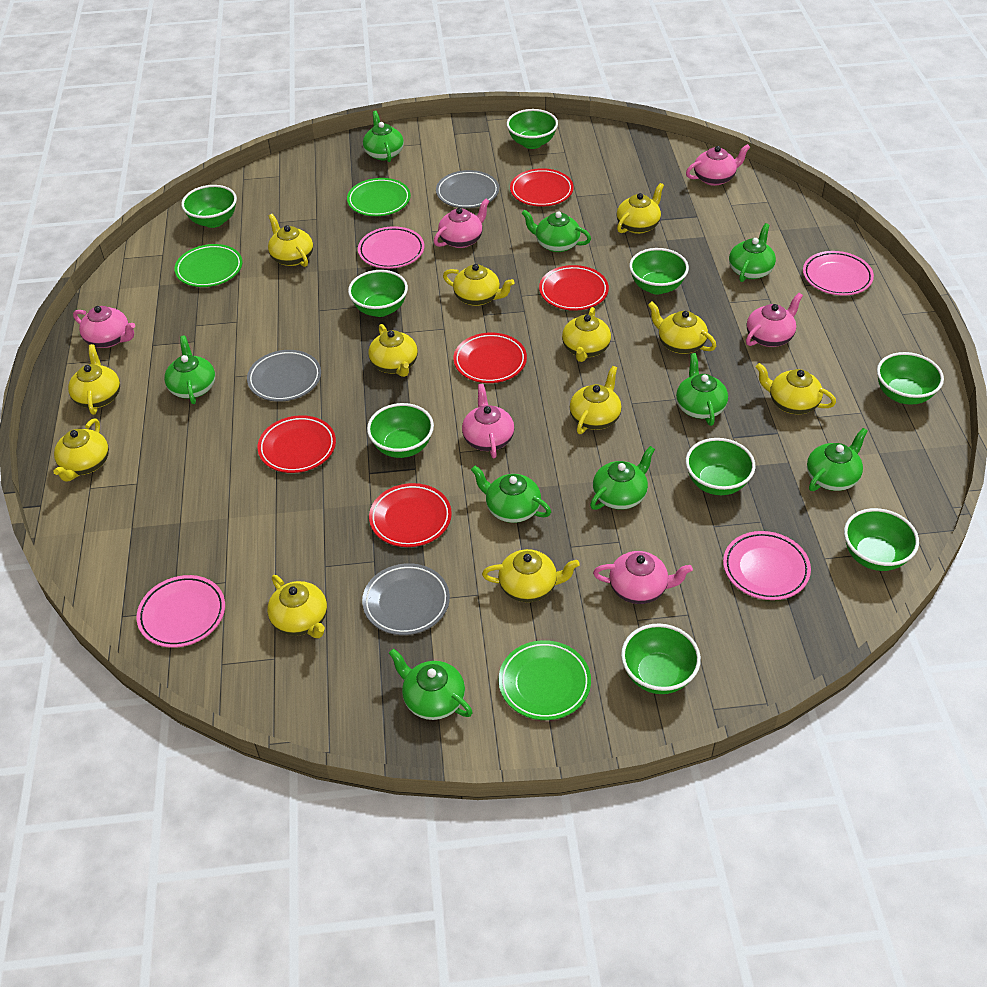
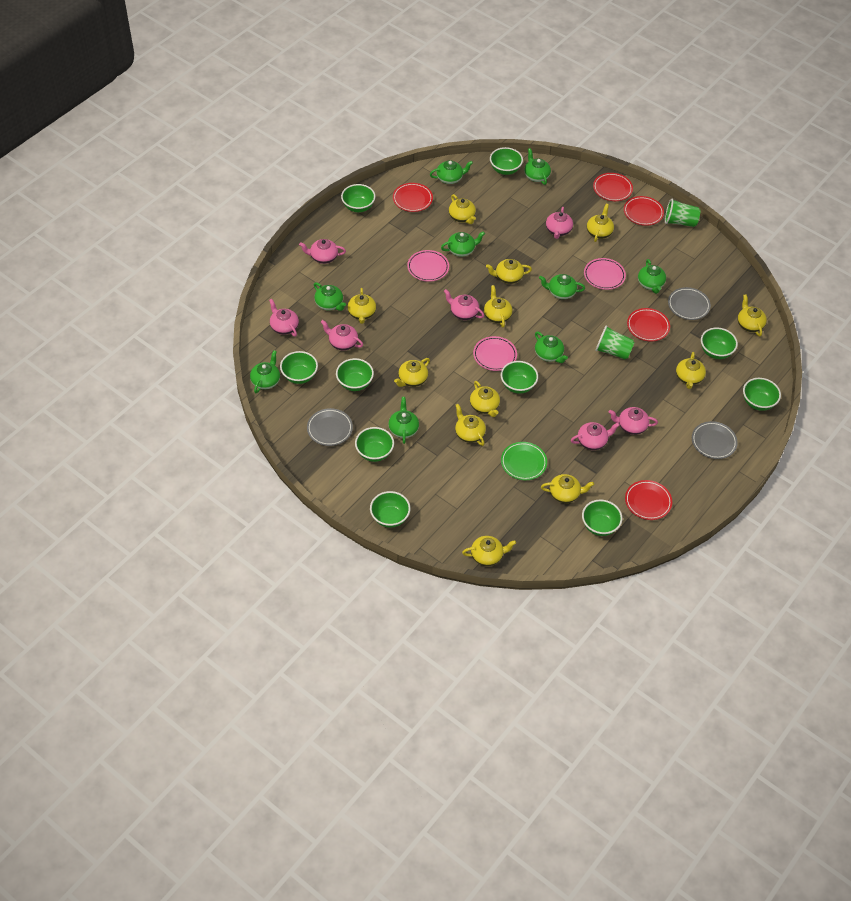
green bowl: [181,185,237,228] [348,270,408,317] [367,403,434,458] [507,109,558,149] [621,623,701,694] [629,248,689,294] [686,438,755,495] [844,508,919,571] [877,352,944,405] = 9 -> [280,351,318,384] [336,358,374,391] [341,184,376,212] [355,427,394,462] [370,491,411,528] [490,147,523,175] [501,361,538,394] [582,500,622,536] [701,328,738,359] [743,378,781,411] = 10
green cup: none = 0 -> [595,325,635,360] [665,199,700,227] = 2
green plate: [174,244,242,287] [347,178,411,216] [499,640,591,720] = 3 -> [501,442,547,480] = 1
pink plate: [136,575,225,648] [358,226,424,269] [723,531,811,600] [803,251,874,296] = 4 -> [407,250,449,282] [473,336,517,371] [584,258,626,290] = 3
pink teapot: [73,306,135,348] [434,199,490,248] [462,384,514,458] [593,551,693,604] [686,144,750,186] [746,293,803,347] = 6 -> [269,299,299,337] [299,239,346,264] [321,320,363,351] [444,289,484,320] [546,207,573,239] [571,422,620,450] [609,407,658,435] = 7

